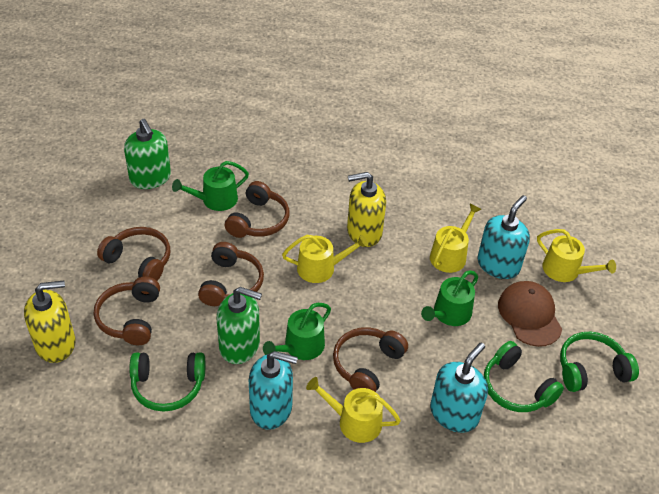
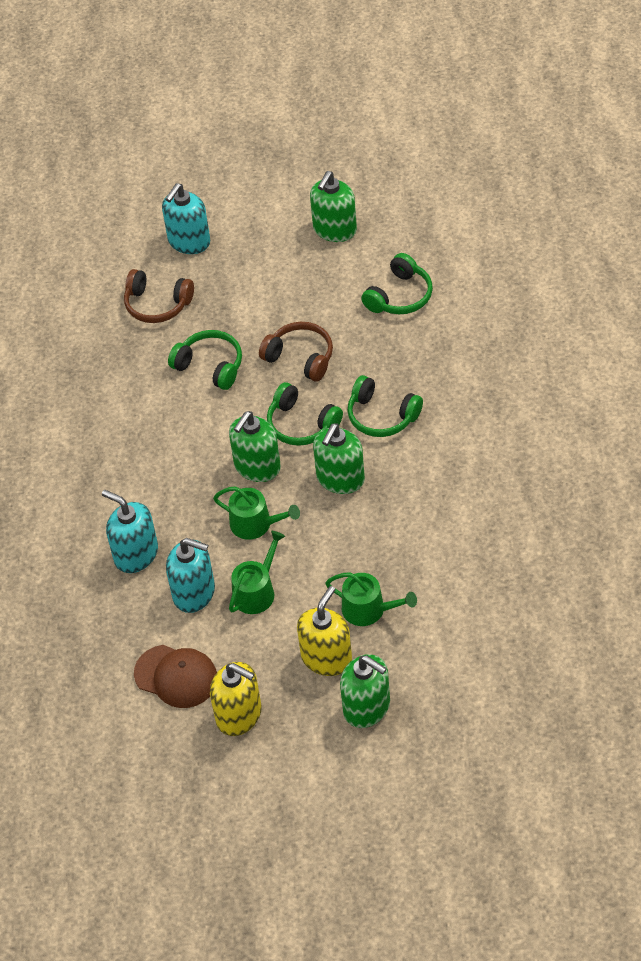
brown headphones: [94,277,160,345] [97,227,170,281] [198,242,264,306] [225,181,289,238] [333,327,408,392] = 5 -> [124,269,194,323] [259,322,333,382] = 2
green headphones: [129,353,205,412] [484,341,564,412] [560,332,639,392] = 3 -> [168,330,242,390] [267,382,343,446] [347,375,423,437] [361,253,433,314] = 4
green soap dispenser: [124,119,171,189] [217,287,262,364] = 2 -> [229,411,281,482] [310,171,357,242] [313,423,365,494] [340,654,390,728] = 4
yellow watering can: [282,235,368,283] [306,377,401,443] [430,204,482,273] [537,229,616,282] = 4 -> none = 0

